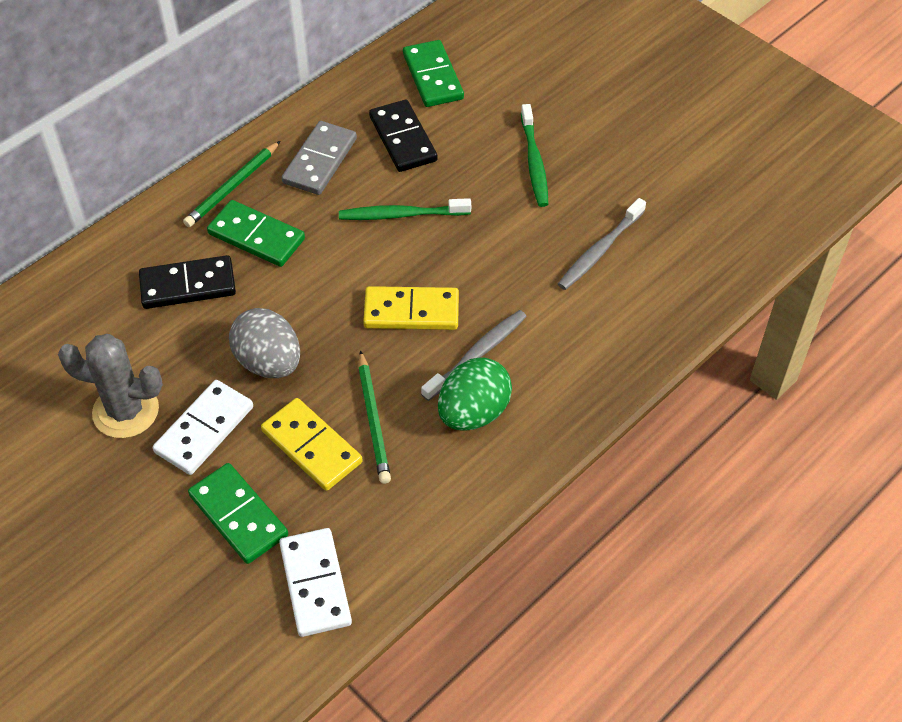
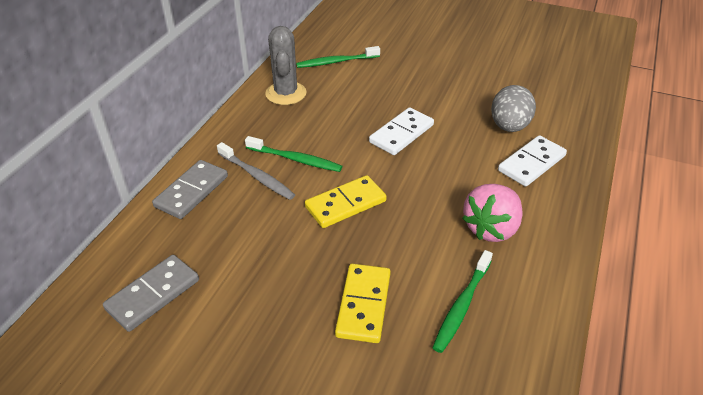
black domino: [139,255,236,309] [369,100,438,172] = 2 -> none = 0
green domino: [188,463,288,564] [207,200,305,267] [403,40,464,107] = 3 -> none = 0
green egg: [438,357,512,431] = 1 -> none = 0
green pencil: [183,141,280,227] [358,350,391,484] = 2 -> none = 0
green toothbrush: [339,198,471,220] [521,104,548,207] = 2 -> [245,136,342,172] [296,46,380,68] [432,250,493,353] = 3
grey domino: [282,121,357,195] = 1 -> [103,255,199,332] [152,160,228,219] = 2
grey toothbrush: [421,310,527,401] [558,198,646,290] = 2 -> [217,142,295,200] = 1
pink strawberry: none = 0 -> [462,184,523,242] = 1

